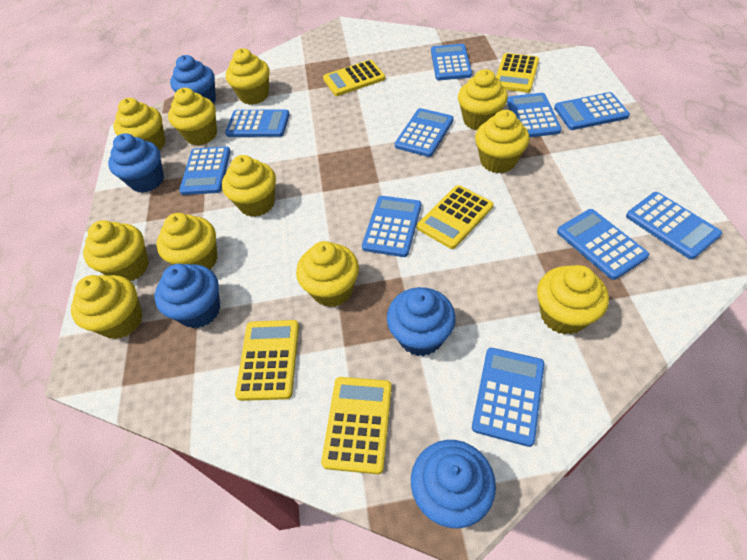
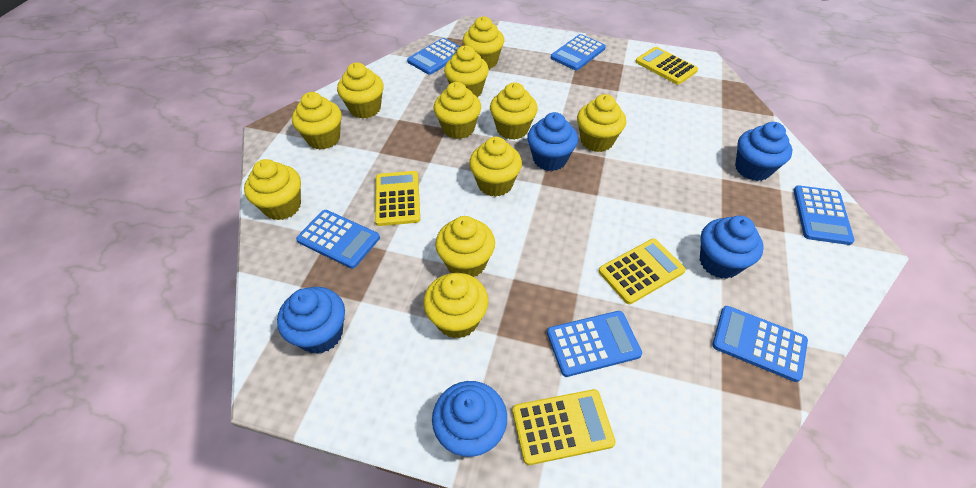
blue calculator: [179,146,231,195] [225,109,290,137] [362,196,421,257] [395,108,454,157] [431,44,472,80] [472,348,544,447] [507,93,562,137] [554,92,630,130] [557,209,649,280] [626,192,722,259] = 10 -> [296,210,380,269] [407,38,461,75] [547,311,642,377] [551,34,606,71] [712,306,808,382] [793,185,855,245] = 6
yellow calculator: [235,320,299,401] [321,377,392,474] [323,60,385,96] [417,185,494,249] [496,53,539,93] = 5 -> [375,171,420,226] [512,389,616,465] [599,239,686,304] [635,47,698,85] = 4

